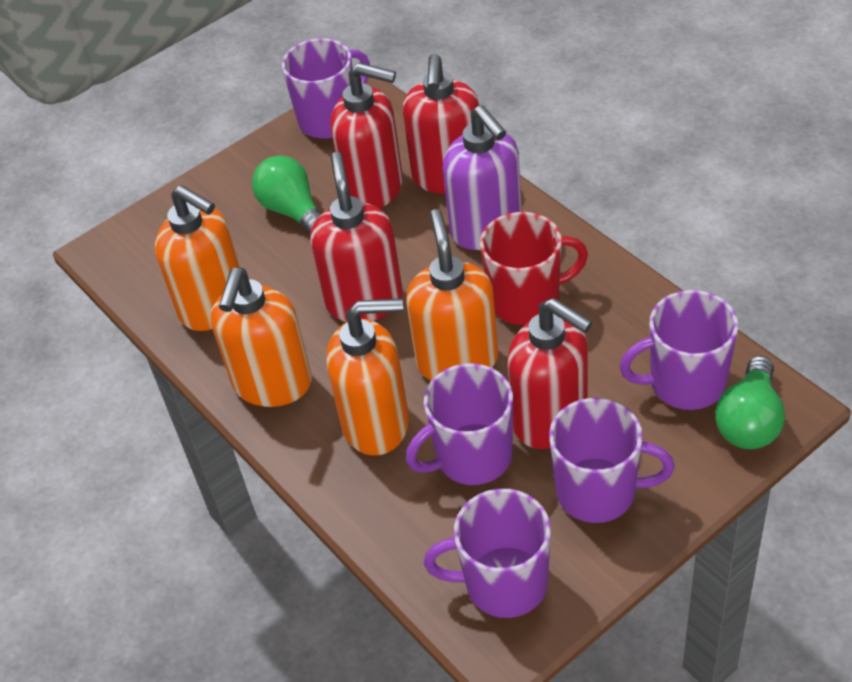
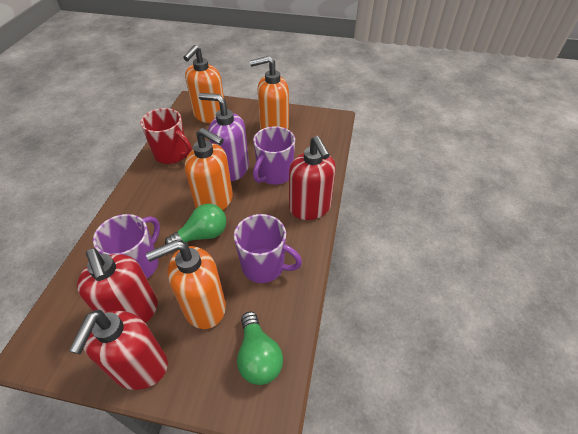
purple mug: [282,38,370,139] [406,363,513,485] [424,489,551,618] [549,398,675,523] [619,290,738,410] = 5 -> [93,214,160,278] [234,214,302,283] [253,126,295,185] = 3
red soap dispenser: [310,152,403,322] [330,63,403,208] [402,54,479,194] [507,298,592,449] = 4 -> [69,310,168,390] [77,248,158,323] [289,136,336,220] = 3

